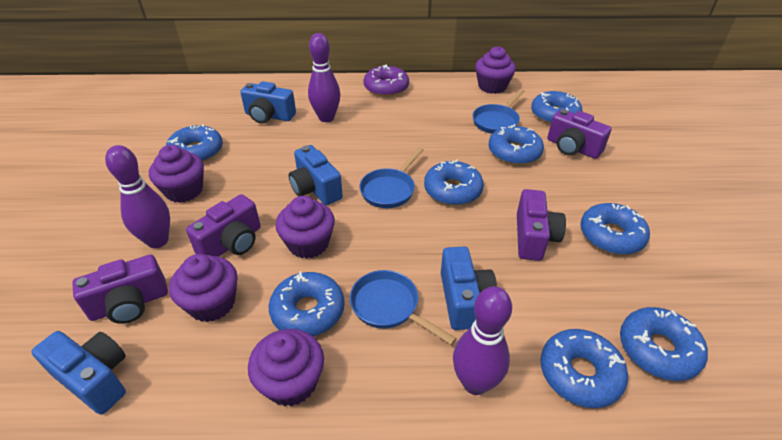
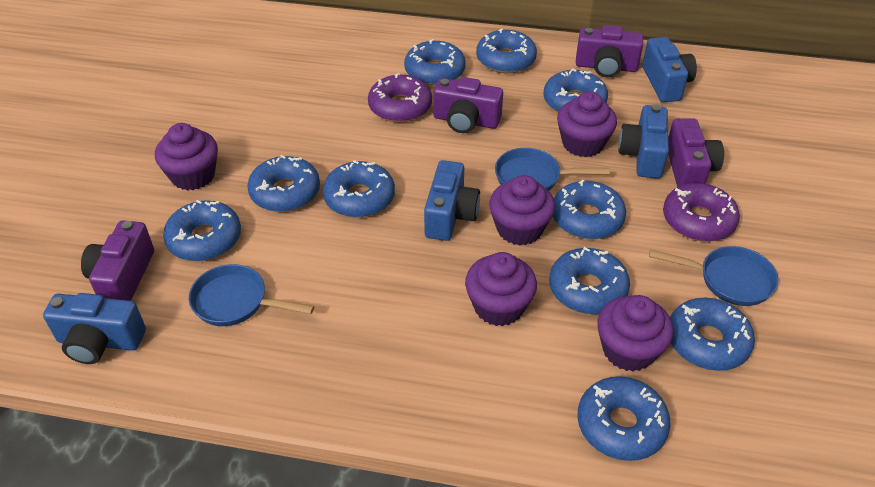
blue donut: [166,124,223,162] [269,271,345,336] [424,160,484,206] [489,124,544,165] [531,91,582,124] [541,329,628,408] [580,203,650,255] [620,307,708,381] = 8 -> [163,200,241,261] [247,155,320,212] [323,160,395,218] [404,39,466,85] [476,29,537,73] [544,68,608,113] [549,247,630,314] [553,180,626,239] [577,376,670,461] [670,298,755,371] = 10
purple bowling pin: [105,145,170,248] [308,33,340,122] [453,286,512,395] = 3 -> none = 0
purple donut: [363,64,409,97] = 1 -> [368,73,432,122] [663,183,740,242] = 2

